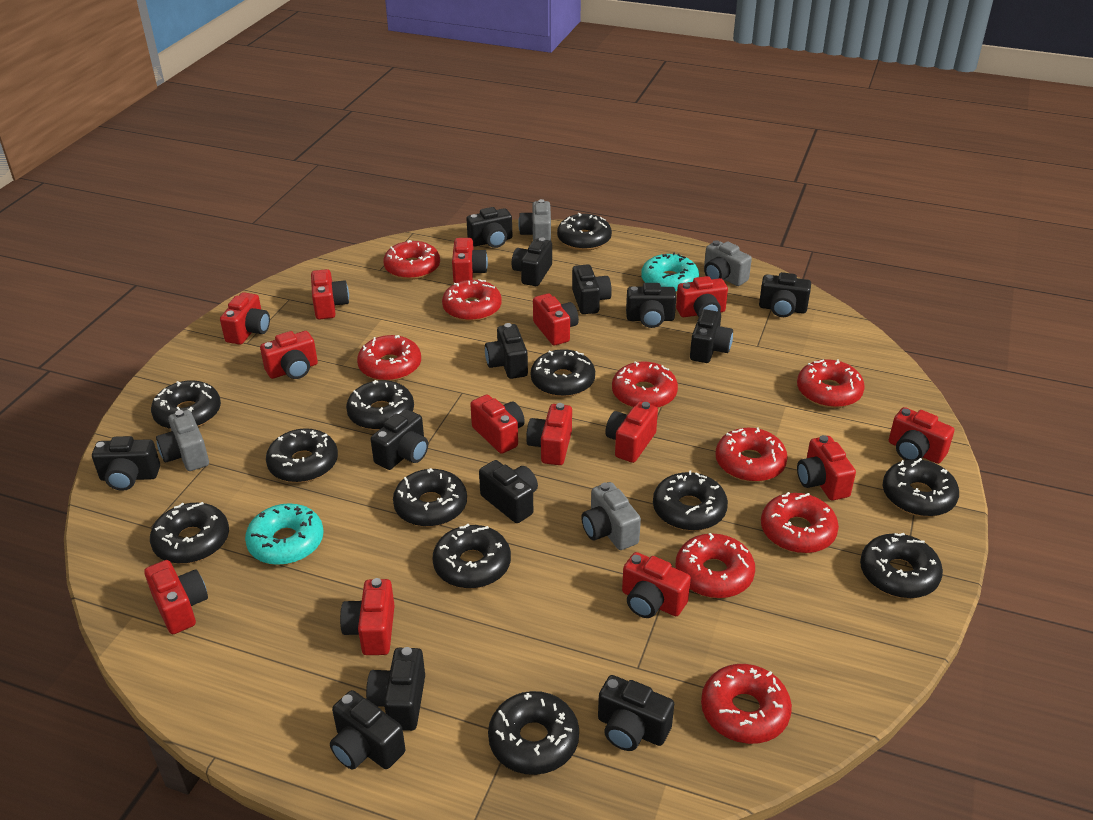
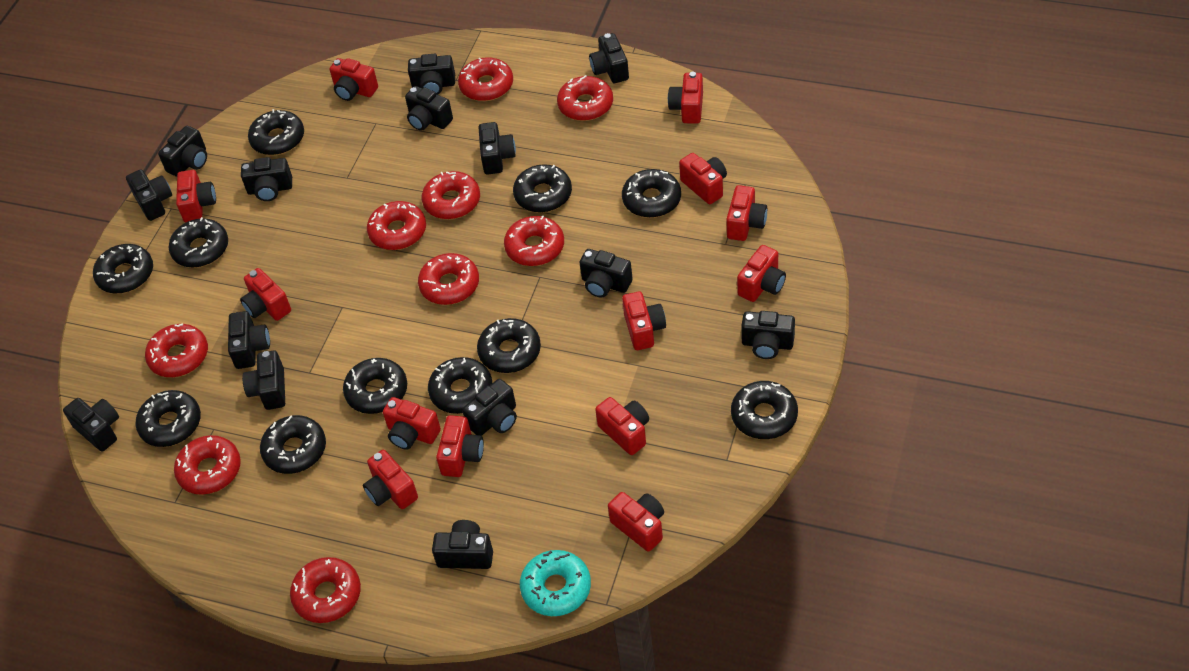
black camera: [92,436,160,491] [330,690,406,770] [366,647,425,731] [371,409,428,470] [466,207,512,248] [479,460,538,523] [485,323,528,379] [512,237,552,286] [572,264,612,314] [598,675,674,751] [626,283,676,328] [690,309,733,363] [759,272,811,317] = 13 -> [63,398,119,452] [126,169,172,221] [158,126,207,177] [228,311,270,369] [241,157,292,201] [242,350,285,410] [405,86,453,131] [408,54,455,95] [432,520,493,569] [462,379,517,436] [478,122,516,175] [579,249,633,297] [589,33,629,83] [741,311,795,359] = 14
black donut: [150,502,229,564] [151,380,221,429] [266,428,338,483] [346,380,414,430] [393,468,467,527] [432,524,511,589] [488,691,579,775] [531,349,595,397] [557,213,612,251] [653,470,728,531] [860,533,943,599] [883,458,959,517] = 12 -> [93,244,153,294] [135,390,201,447] [169,217,228,268] [248,109,304,155] [260,415,326,474] [343,358,407,414] [428,357,492,414] [477,318,541,373] [513,164,572,213] [622,169,681,218] [731,381,798,439] = 11
grey camera: [156,410,209,471] [518,199,551,241] [581,482,641,550] [704,240,752,286] = 4 -> none = 0
red camera: [144,560,208,634] [220,292,270,345] [260,331,318,379] [311,269,349,320] [340,578,395,655] [452,238,488,283] [470,394,525,454] [526,403,572,465] [533,293,579,345] [605,402,658,463] [622,552,691,618] [676,276,728,317] [797,435,856,500] [889,407,954,464] = 14 -> [176,170,216,223] [240,268,291,321] [329,58,378,101] [363,450,418,509] [383,397,441,450] [436,415,484,477] [595,397,649,455] [608,492,664,552] [622,291,666,350] [668,72,703,123] [679,153,727,204] [726,185,767,241] [737,245,786,302] = 13
turquoise donut: [245,503,324,565] [641,252,699,293] = 2 -> [520,550,591,616] = 1

